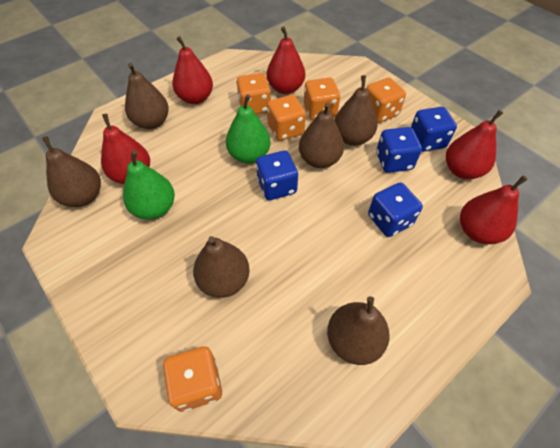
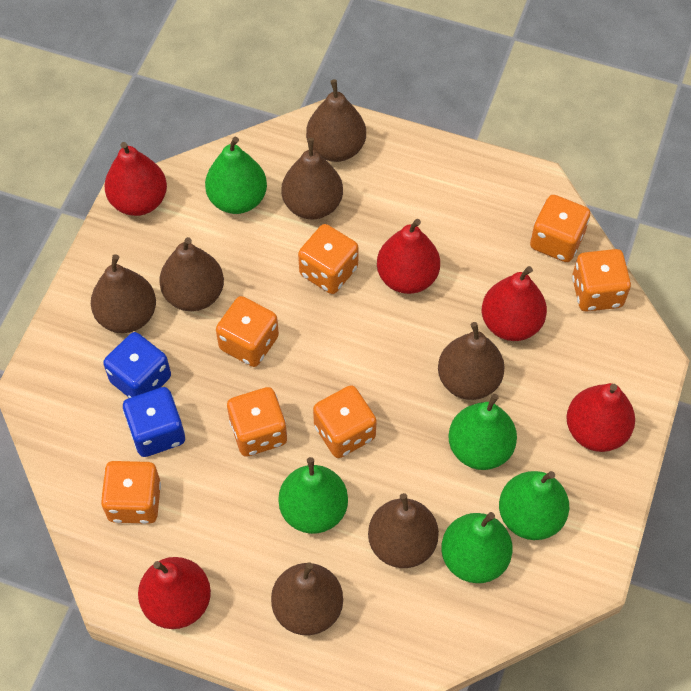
blue dice: [256,150,298,200] [368,183,423,237] [376,127,422,173] [411,107,457,152] = 4 -> [103,332,171,398] [123,387,185,457] = 2
brown pear: [42,136,101,207] [125,63,169,129] [193,236,250,298] [299,102,344,168] [327,296,390,365] [334,75,377,146] = 6 -> [91,254,156,333] [159,237,224,311] [271,563,343,635] [281,138,343,220] [306,79,366,162] [368,493,439,568] [438,322,505,400] = 7
green pear: [123,150,175,220] [226,94,271,164] = 2 -> [205,137,267,214] [278,457,348,534] [441,512,513,583] [448,394,517,470] [499,471,569,540] = 5
orange dice: [163,346,222,412] [236,73,271,114] [267,95,306,141] [304,77,340,120] [366,78,406,123] = 5 -> [101,461,161,524] [216,296,279,367] [227,387,287,457] [298,224,359,294] [313,385,377,458] [530,195,590,262] [572,249,631,312] = 7

